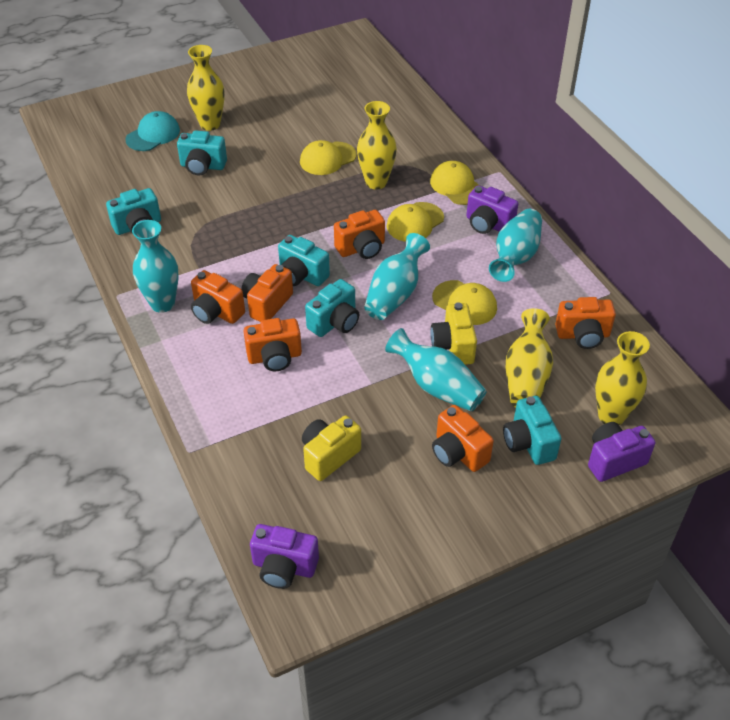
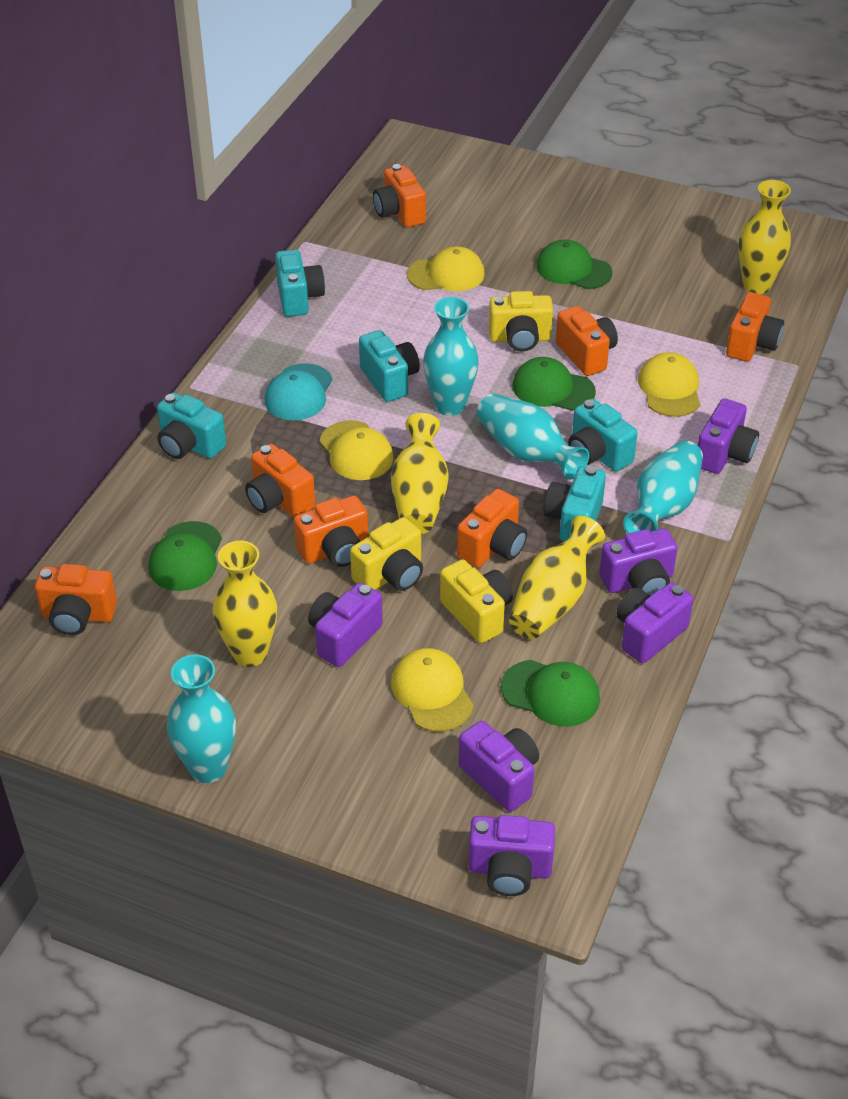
green cap: none = 0 -> [148,521,222,591] [501,660,600,727] [512,357,596,411] [536,240,612,289] = 4
orange camera: [191,270,245,324] [241,264,293,322] [244,318,302,371] [334,210,385,259] [432,405,494,472] [555,297,616,349] = 6 -> [35,564,117,635] [245,444,315,518] [294,496,368,567] [373,164,426,228] [457,489,527,568] [556,306,618,376] [726,292,784,362] = 7
purple camera: [250,524,319,589] [466,185,518,234] [588,422,655,482] = 3 -> [308,583,383,667] [459,721,539,812] [468,815,555,896] [599,528,678,596] [616,582,693,663] [698,398,759,474] = 6
yellow camera: [302,416,361,481] [430,302,477,365] = 2 -> [350,517,423,591] [440,560,513,643] [489,291,553,352] = 3

